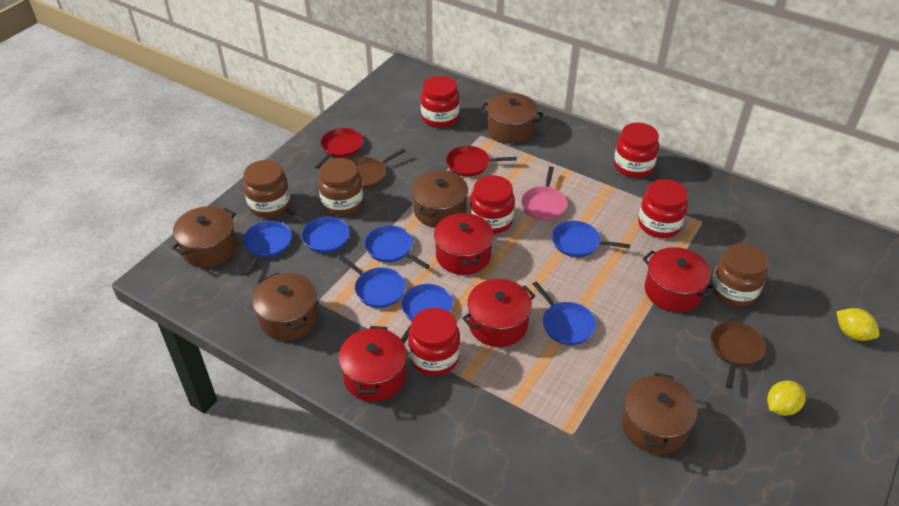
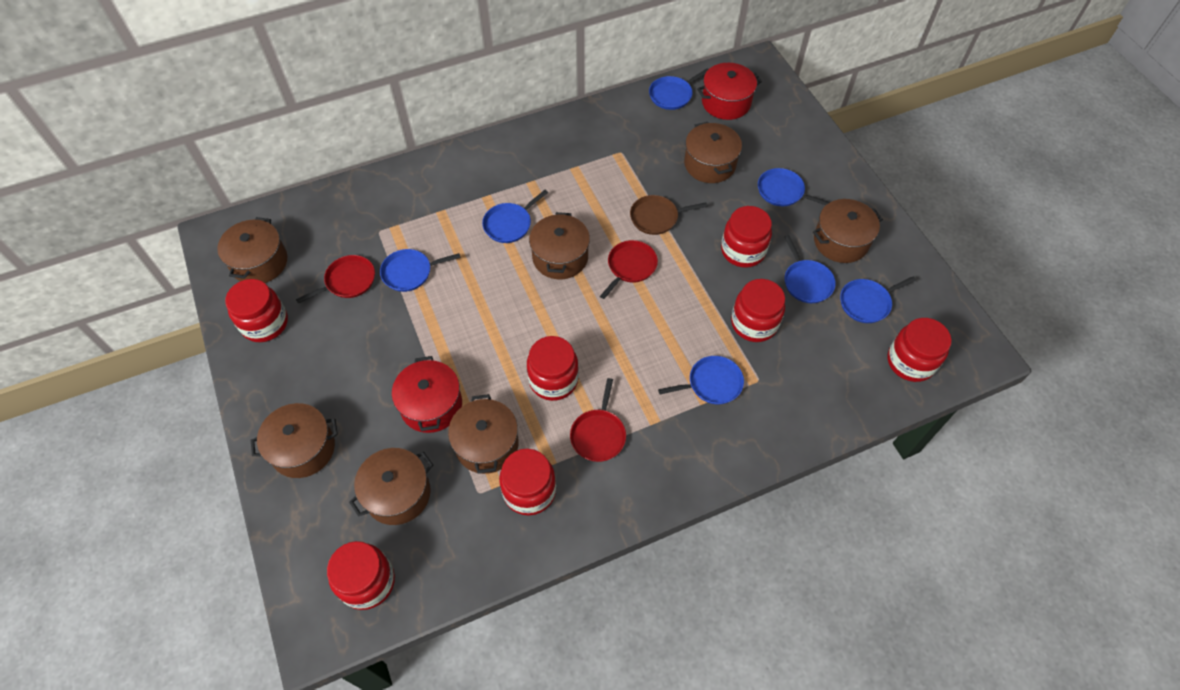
brown jar: [243,160,291,218] [318,158,363,216] [711,243,768,307] = 3 -> none = 0
brown pan: [352,149,406,189] [710,321,766,389] = 2 -> [630,195,707,235] = 1
brown pot: [172,206,237,267] [252,272,319,341] [412,170,468,228] [480,93,543,144] [622,373,697,454] = 5 -> [217,217,287,283] [251,403,338,478] [349,448,433,525] [448,394,519,474] [529,212,590,279] [684,122,742,183] [813,199,883,263] = 7
pink pan: [521,166,567,220] = 1 -> none = 0
red jar: [408,308,460,376] [421,76,460,128] [470,175,515,234] [614,123,659,178] [638,179,688,238] = 5 -> [225,279,288,342] [327,541,395,610] [499,449,556,515] [527,336,579,401] [721,206,772,268] [731,279,785,342] [888,318,952,382] = 7
red pan: [315,128,363,169] [446,146,517,177] = 2 -> [296,255,375,304] [570,378,626,462] [600,240,658,299] = 3
red pot: [338,326,407,401] [434,212,494,275] [462,279,535,347] [643,247,715,312] = 4 -> [392,356,462,433] [697,63,762,120] = 2
yellow lemon: [767,380,806,416] [836,308,879,341] = 2 -> none = 0

